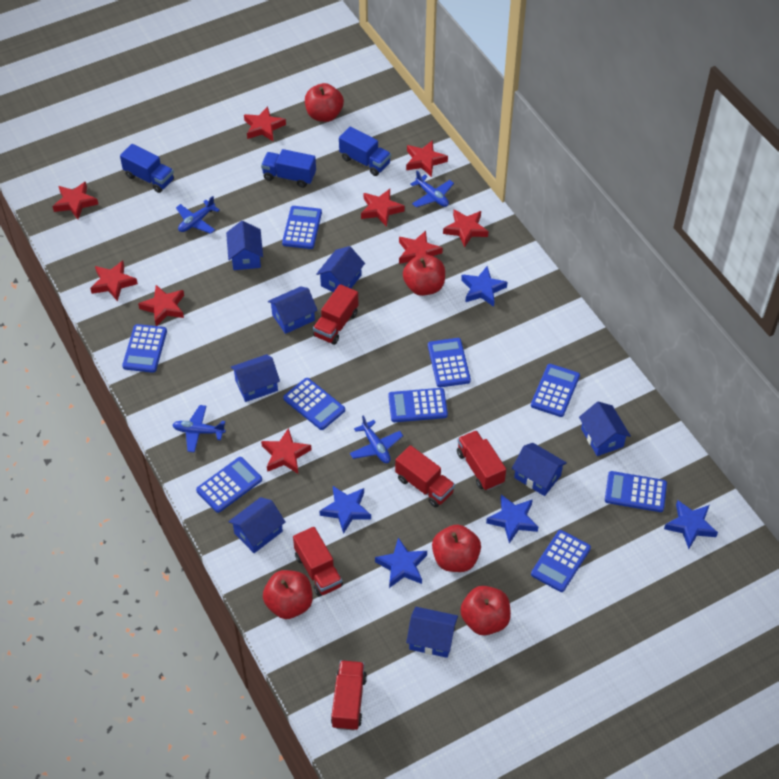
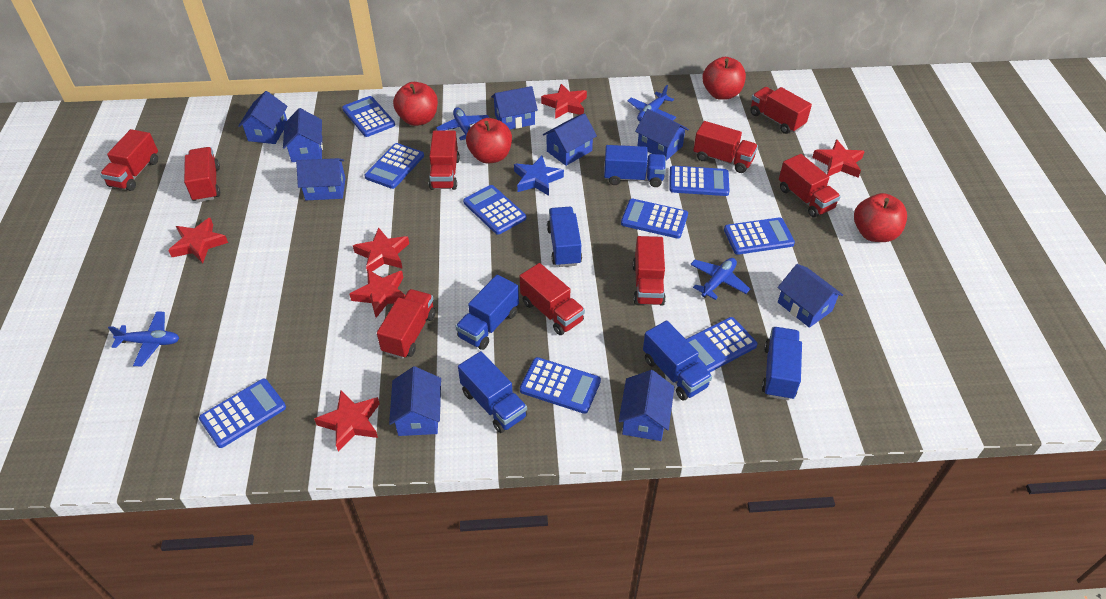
blue house: [226,221,263,270] [228,497,285,553] [231,354,280,402] [268,286,317,334] [316,246,365,292] [406,607,458,658] [512,443,567,496] [579,402,631,456] = 8 -> [238,91,288,144] [283,108,323,162] [296,158,346,200] [389,366,441,436] [491,86,538,129] [543,113,597,166] [619,370,674,441] [635,109,689,161] [777,264,843,328] = 9
blue star: [319,486,371,534] [375,537,427,588] [461,266,508,307] [486,495,538,543] [664,500,718,549] = 5 -> [514,156,564,196] = 1
blue truck: [120,144,174,193] [261,149,316,188] [339,127,391,176] = 3 -> [455,275,519,350] [458,351,527,433] [547,207,582,267] [604,145,666,187] [643,321,712,401] [762,327,802,400] = 6
red apple: [263,570,313,619] [305,83,344,122] [403,254,445,296] [432,524,481,572] [460,586,511,635] = 5 -> [393,82,438,126] [466,118,512,164] [702,57,746,100] [854,193,907,242] = 4
red star: [53,182,98,219] [90,261,138,302] [138,285,184,326] [244,106,286,141] [261,428,312,474] [361,189,405,227] [399,231,443,264] [406,140,448,177] [443,209,489,248] = 9 -> [168,218,228,263] [314,390,380,452] [349,269,405,318] [353,227,409,271] [541,84,587,119] [812,139,865,178] = 6
red truck: [293,527,343,597] [313,284,358,345] [331,660,367,731] [395,445,455,507] [457,430,506,491] = 5 -> [100,129,158,191] [184,147,220,202] [377,289,436,359] [429,130,460,190] [520,263,585,335] [633,236,666,306] [693,121,758,173] [750,87,812,134] [779,154,841,218] = 9

